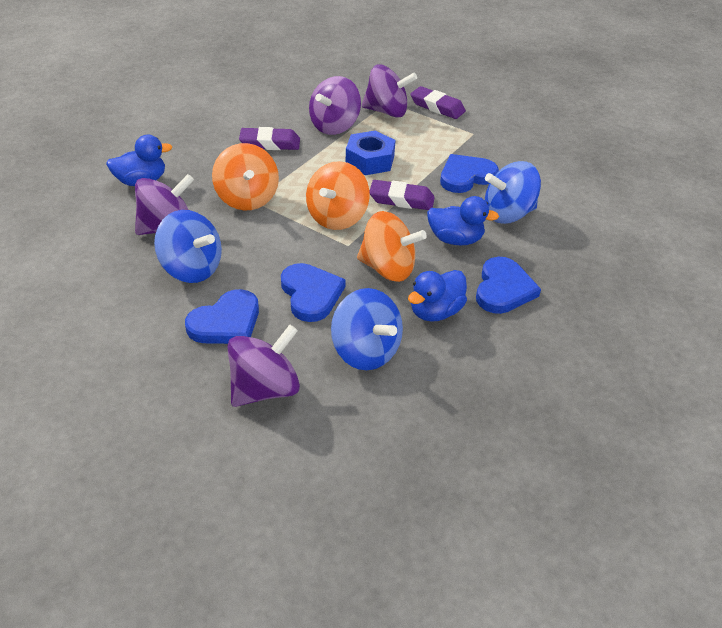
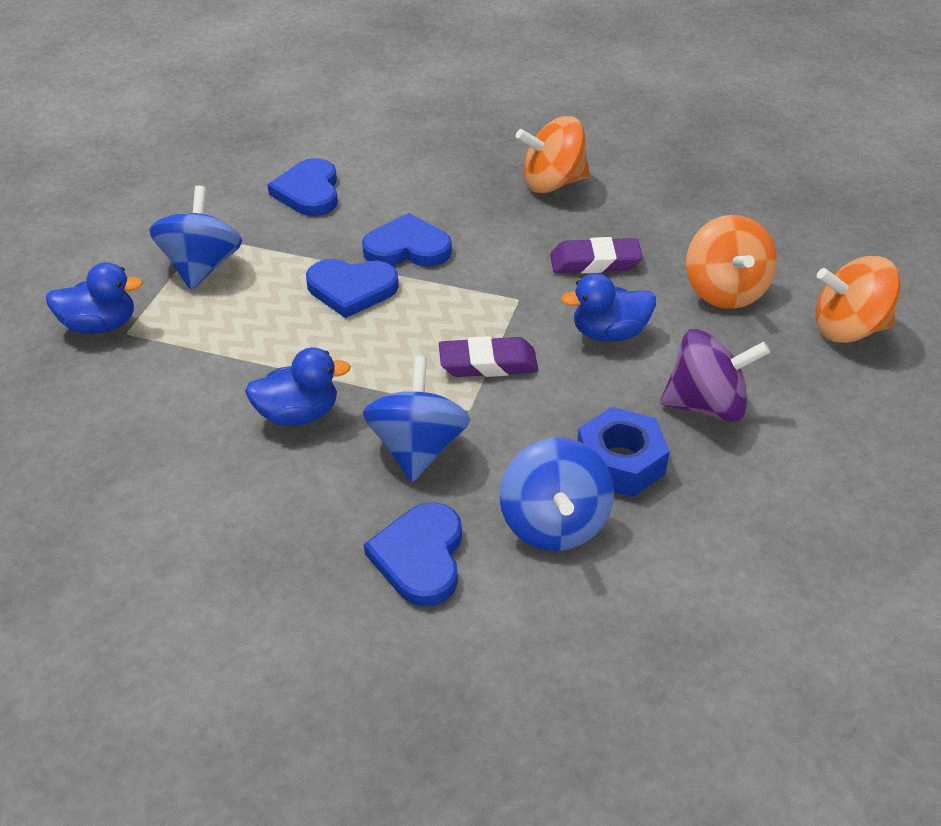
purple eraser: [239,127,300,150] [369,180,435,210] [410,86,466,119] = 3 -> [439,336,538,377] [550,237,643,273] = 2
purple spinning top: [135,174,194,235] [228,325,300,407] [309,76,361,135] [362,65,417,117] = 4 -> [660,329,770,422] = 1

